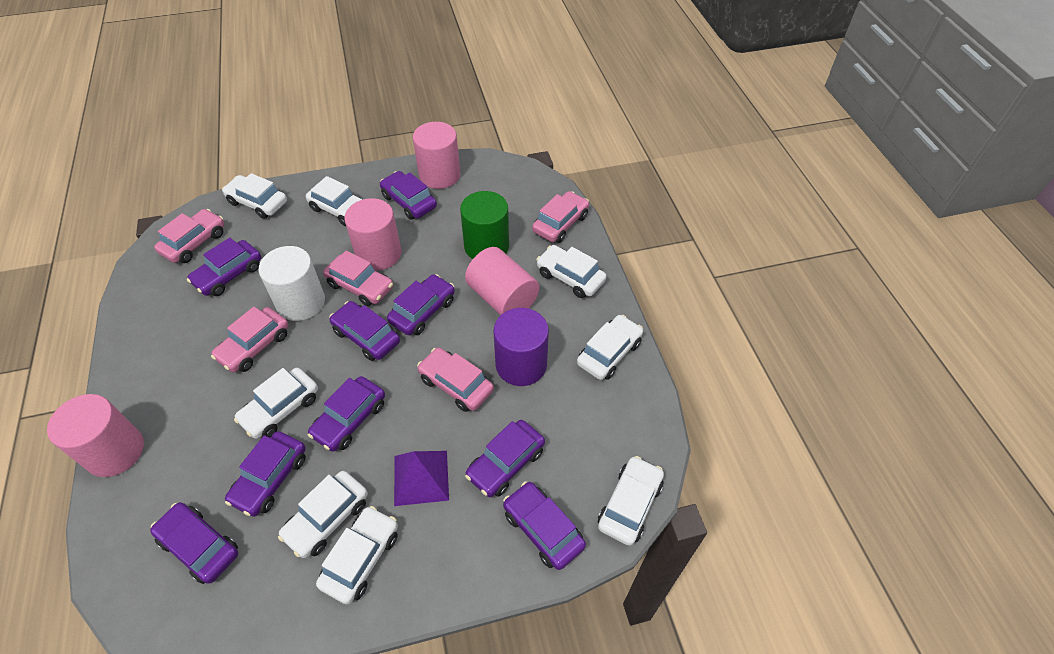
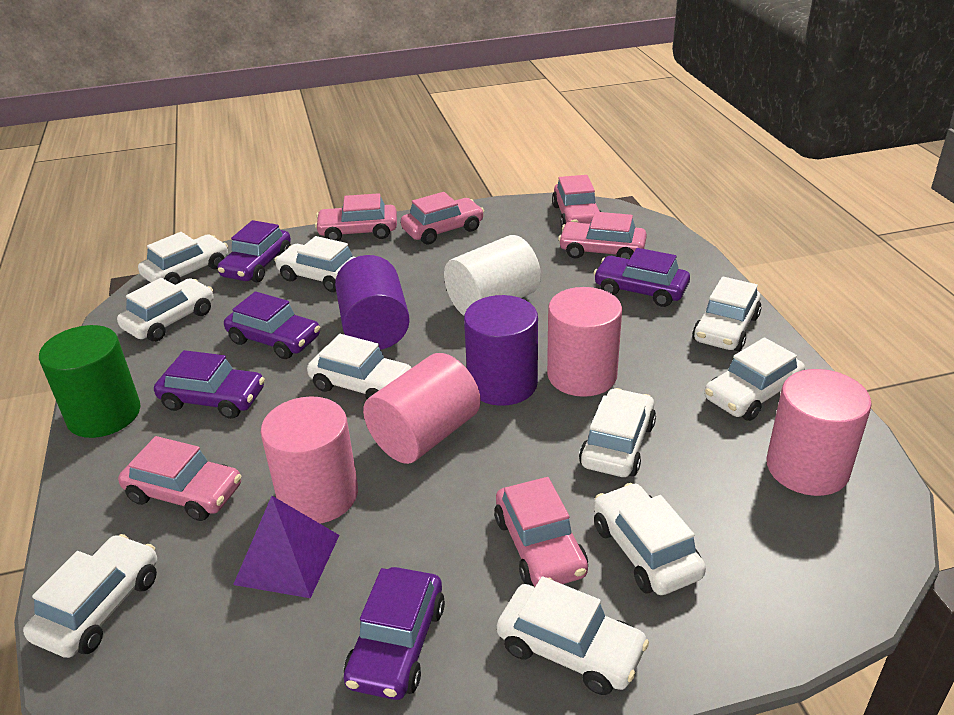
pink car: [154,209,224,263] [211,307,289,372] [323,250,393,306] [417,347,494,412] [532,191,589,243] = 5 -> [118,436,241,521] [315,193,397,241] [401,192,484,245] [495,477,588,587] [552,175,601,227] [558,212,647,259] = 6
purple car: [150,502,238,584] [187,238,261,296] [225,431,306,517] [308,376,385,452] [329,301,400,361] [380,171,437,220] [387,274,455,335] [465,420,545,497] [503,481,586,570] = 9 -> [154,350,265,419] [218,220,291,282] [224,291,320,359] [344,567,445,700] [593,248,690,307] = 5
purple cylinder: [494,308,549,386] = 1 -> [335,255,410,350] [464,295,538,406] = 2
white car: [222,173,287,219] [234,368,318,439] [278,471,368,558] [306,176,363,226] [316,506,398,604] [536,245,607,298] [577,315,643,380] [598,456,664,546] = 8 -> [23,534,157,658] [117,278,213,342] [138,232,228,285] [274,236,355,292] [307,334,411,400] [497,576,649,695] [579,388,656,477] [594,483,706,595] [692,276,762,351] [704,337,805,421] = 10

